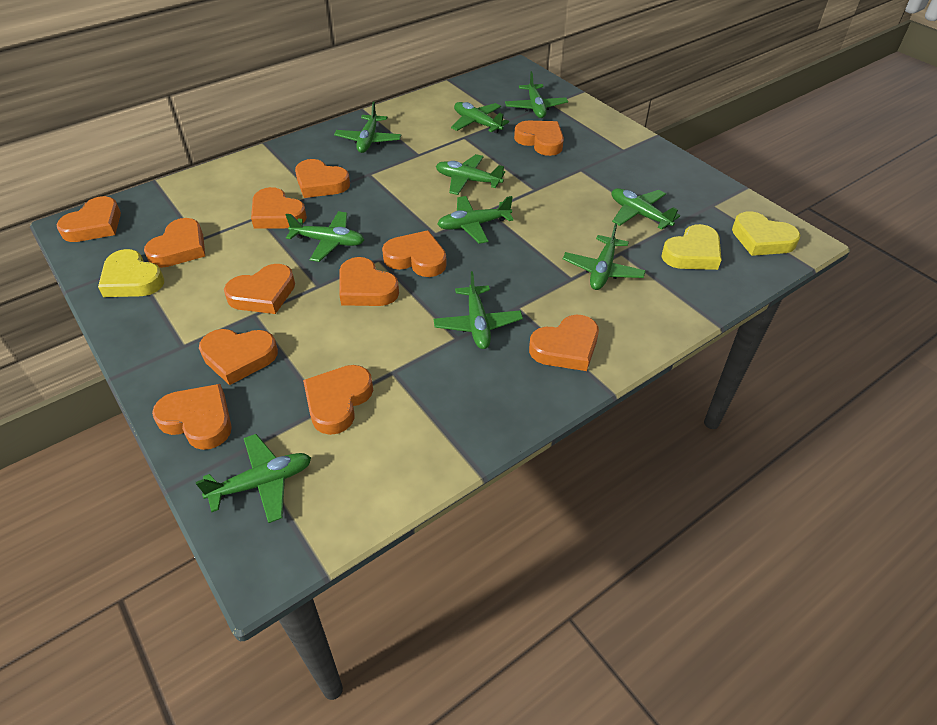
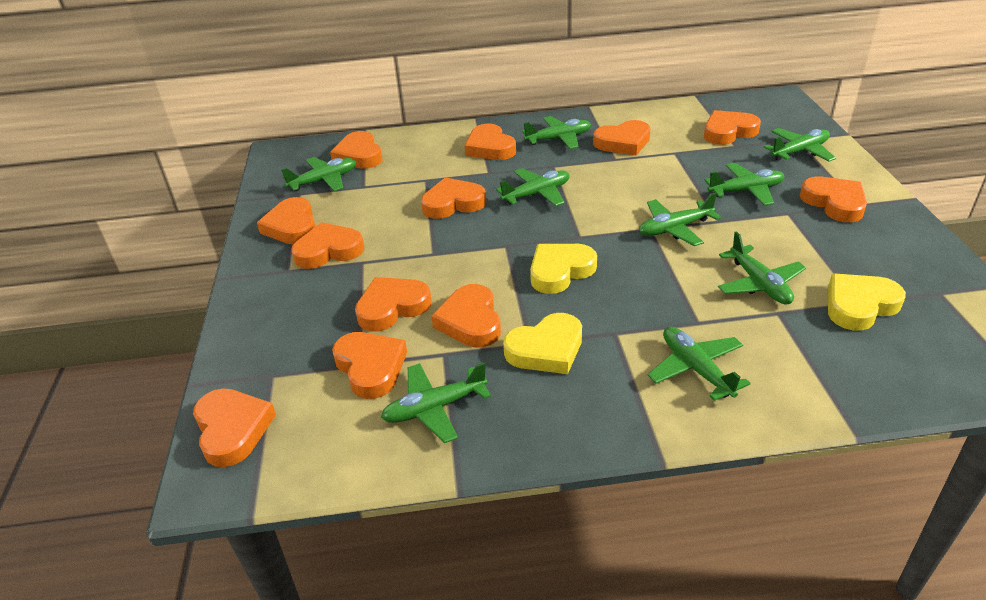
green plane: [196,434,311,523] [286,211,364,262] [334,102,401,153] [433,271,523,349] [436,154,505,195] [437,196,514,244] [451,102,509,133] [505,71,568,118] [563,223,646,290] [612,188,680,229] = 10 -> [281,157,356,191] [381,362,491,443] [496,168,570,206] [522,116,591,149] [639,192,721,246] [648,327,751,401] [704,163,784,206] [718,231,806,305] [764,128,836,162] = 9

